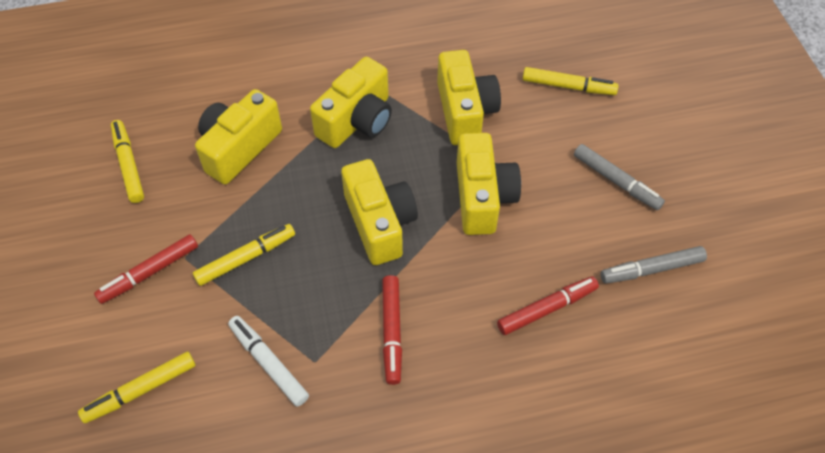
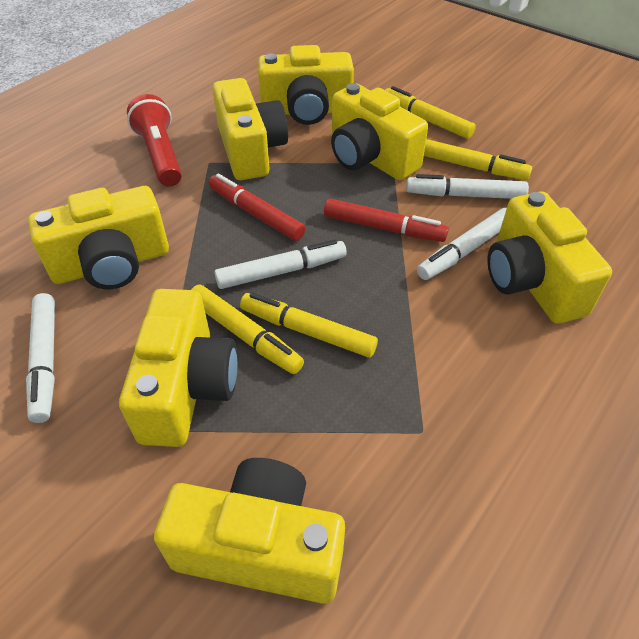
grey marker: [574,144,665,210] [600,246,707,284] = 2 -> none = 0
red flashlight: none = 0 -> [127,94,182,187] = 1
red marker: [94,234,198,304] [382,275,402,385] [497,277,599,335] = 3 -> [209,173,305,241] [324,199,449,242] = 2
white marker: [228,316,309,407] = 1 -> [26,293,55,423] [215,239,347,289] [406,174,529,199] [417,208,507,280] = 4
yellow camera: [195,89,282,185] [310,57,392,148] [341,159,418,265] [437,50,501,145] [457,133,521,235] = 5 -> [28,186,169,289] [119,289,238,447] [154,458,345,604] [212,78,288,180] [258,45,354,125] [331,83,428,180] [487,192,612,324] = 7

